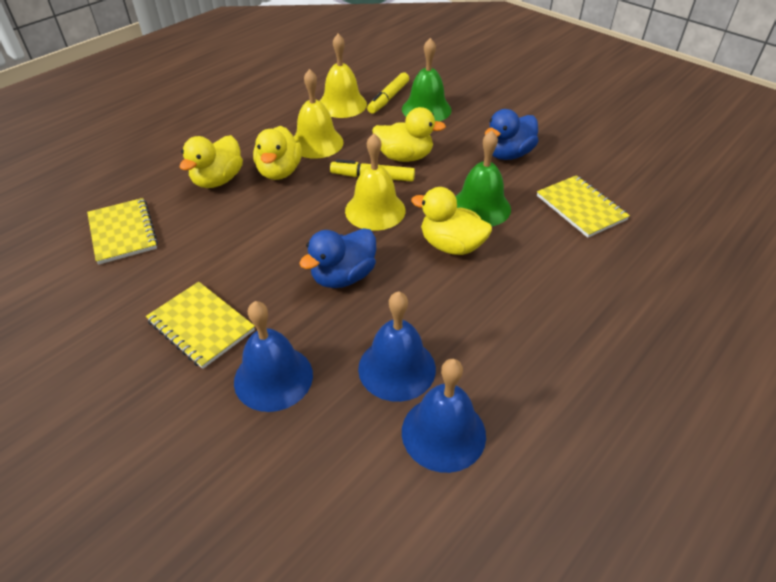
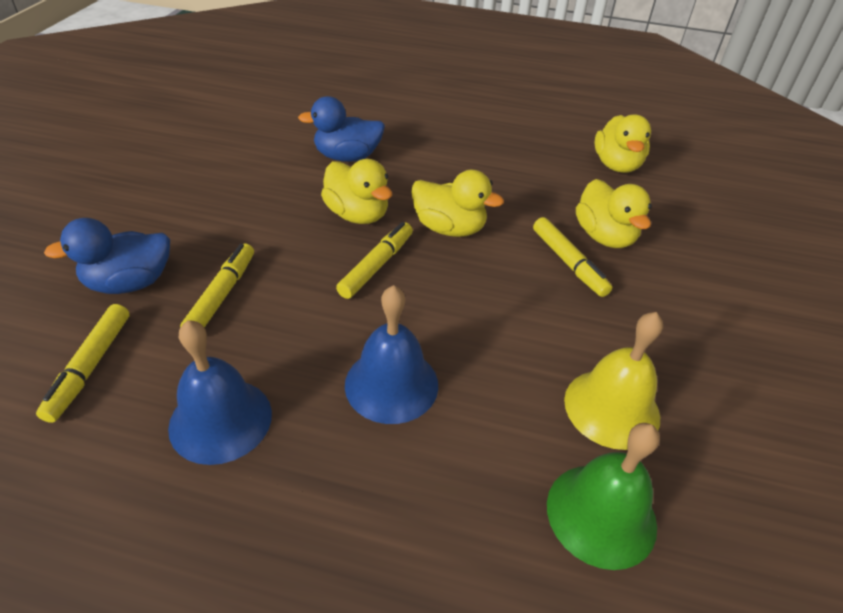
blue bell: [234,301,313,412] [358,291,436,402] [402,359,486,473] = 3 -> [168,320,272,465] [345,285,438,424] = 2
green bell: [402,38,452,121] [455,130,511,226] = 2 -> [547,423,660,570] = 1
yellow bell: [294,69,344,159] [320,34,367,118] [345,133,406,231] = 3 -> [564,312,663,450] = 1
yellow marker: [330,159,415,182] [367,72,409,114] = 2 -> [36,304,130,423] [180,243,254,328] [336,222,413,299] [533,217,612,297] = 4
yellow notebook: [87,198,158,265] [146,282,255,369] [537,175,630,238] = 3 -> none = 0

